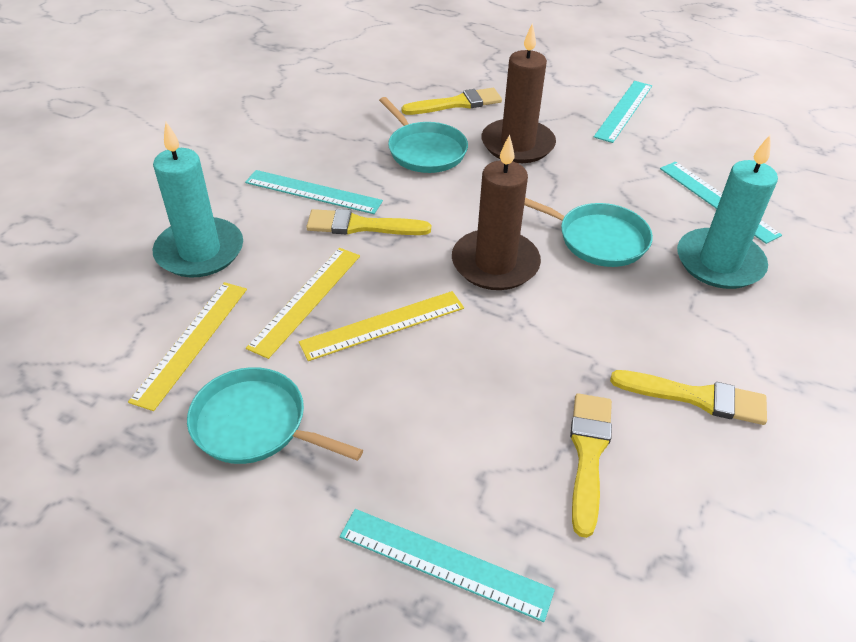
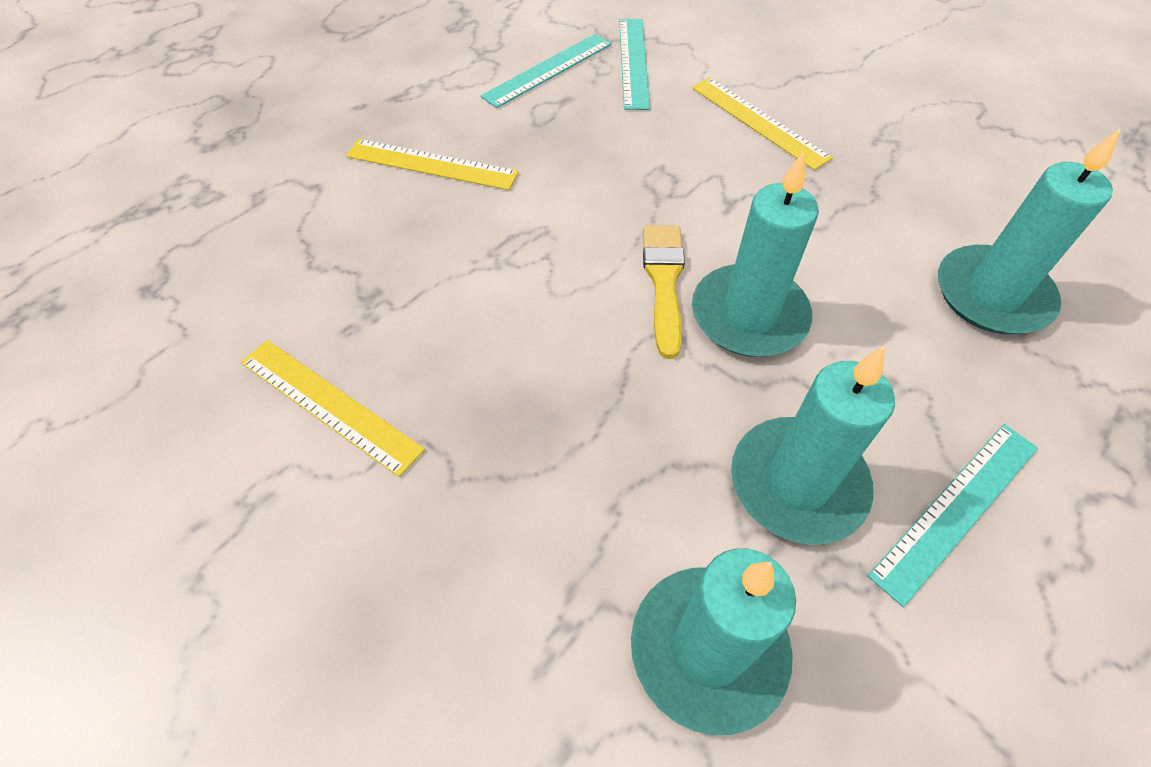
brown candle: [452,134,541,290] [482,23,556,163] = 2 -> none = 0
turquoise candle: [153,122,243,277] [677,135,778,289] = 2 -> [631,549,796,735] [692,151,819,357] [731,345,895,545] [938,128,1121,334] = 4
turquoise pan: [187,367,363,464] [379,97,468,173] [524,198,653,267] = 3 -> none = 0
turquoise ruler: [245,170,383,214] [340,509,555,622] [594,81,652,143] [660,162,782,244] = 4 -> [480,34,612,108] [619,19,650,110] [868,424,1038,607] = 3
yellow brush: [306,209,431,235] [402,88,502,115] [570,393,612,538] [610,370,767,425] = 4 -> [643,225,685,359] = 1

